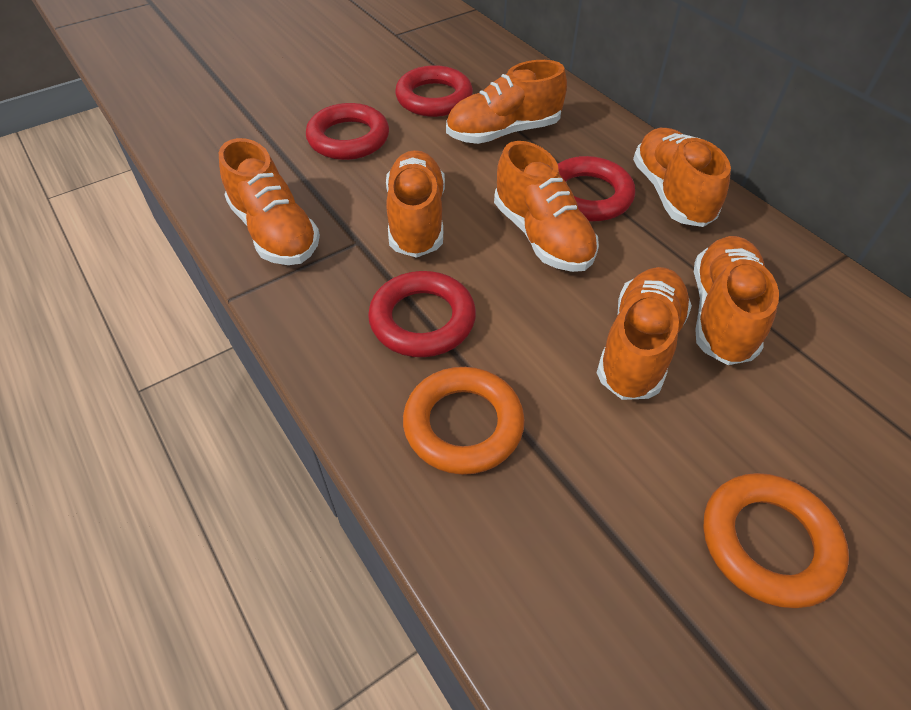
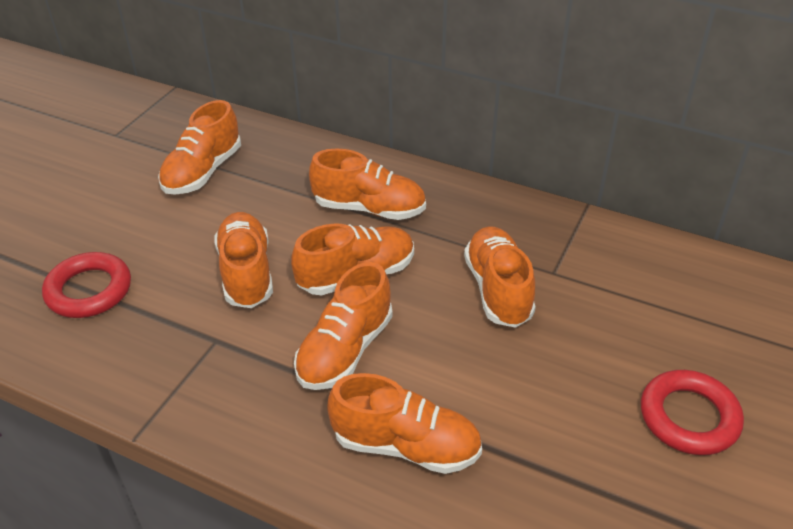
orange ring: [403,367,525,475] [703,473,849,608] = 2 -> none = 0
red ring: [306,103,389,160] [368,271,476,357] [395,65,473,117] [558,156,635,221] = 4 -> [42,252,131,318] [641,370,744,455] = 2

